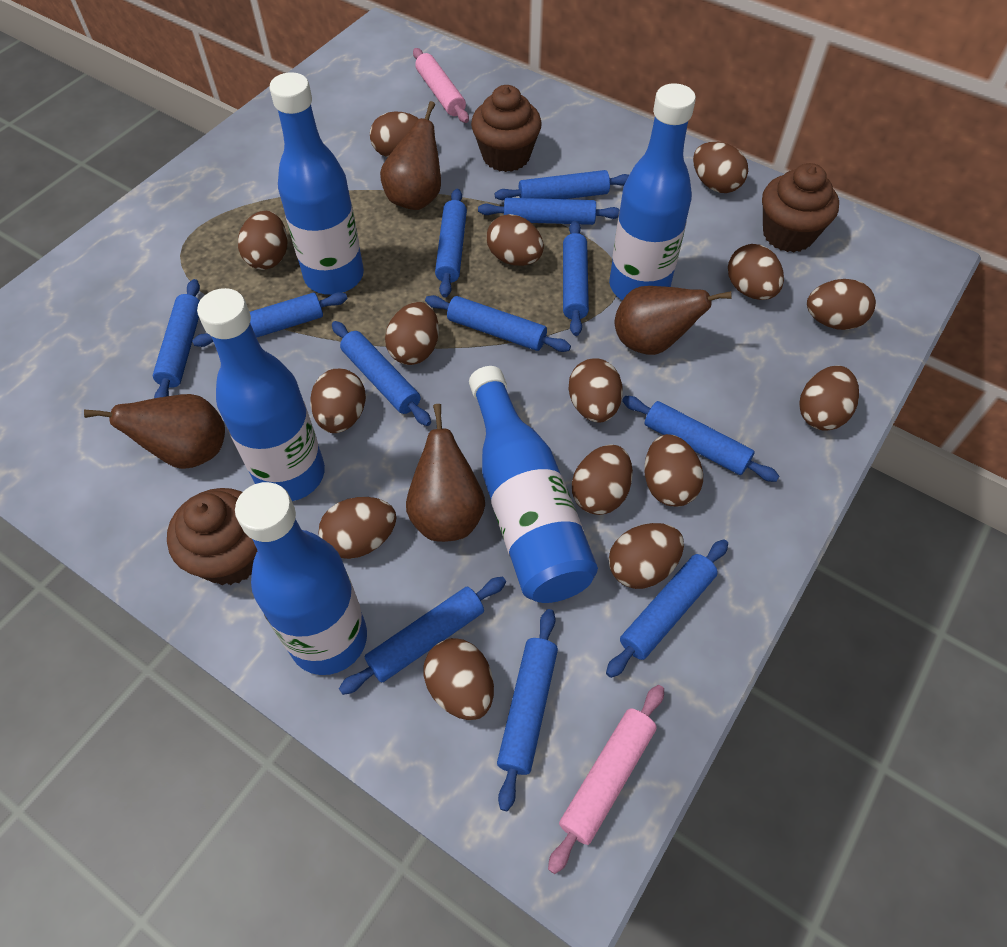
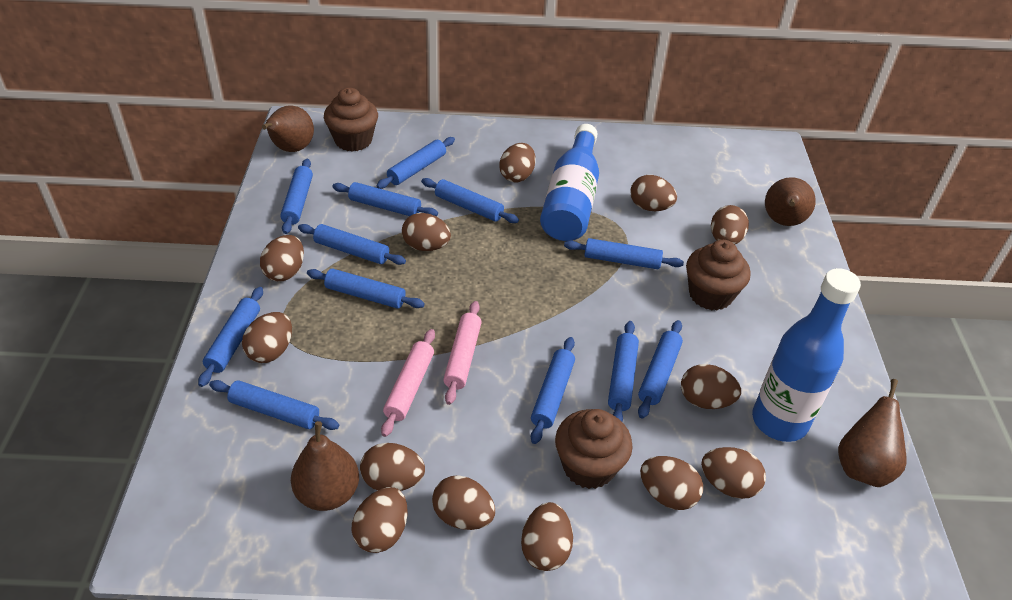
blue bottle: [197,288,325,501] [235,482,367,675] [269,72,364,295] [469,366,598,603] [609,83,696,300] = 5 -> [540,124,599,241] [752,268,861,442] = 2
brown egg: [238,211,287,270] [310,368,366,433] [319,497,396,559] [370,111,419,157] [385,302,439,365] [423,638,494,720] [486,214,544,266] [569,359,623,423] [572,445,633,515] [609,523,684,589] [644,434,703,507] [693,142,748,193] [728,244,784,300] [799,365,859,431] [807,279,876,330] = 15 -> [242,312,292,363] [260,235,304,281] [352,487,408,553] [360,443,425,491] [402,213,451,251] [432,475,495,530] [499,143,536,183] [521,502,573,571] [630,175,677,211] [640,456,703,510] [681,364,741,409] [701,447,766,499] [711,205,749,244] = 13

